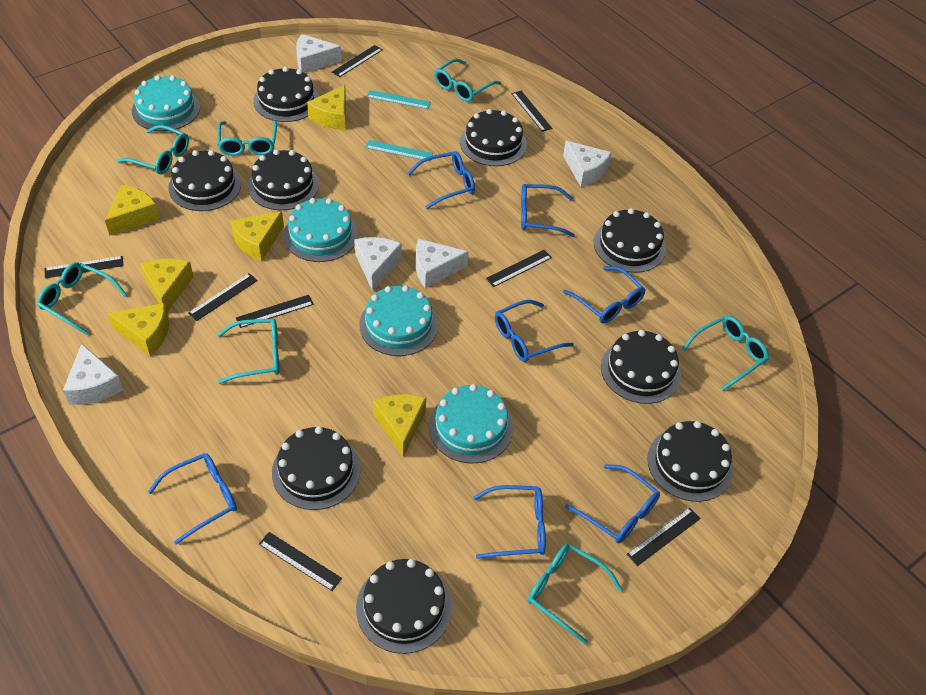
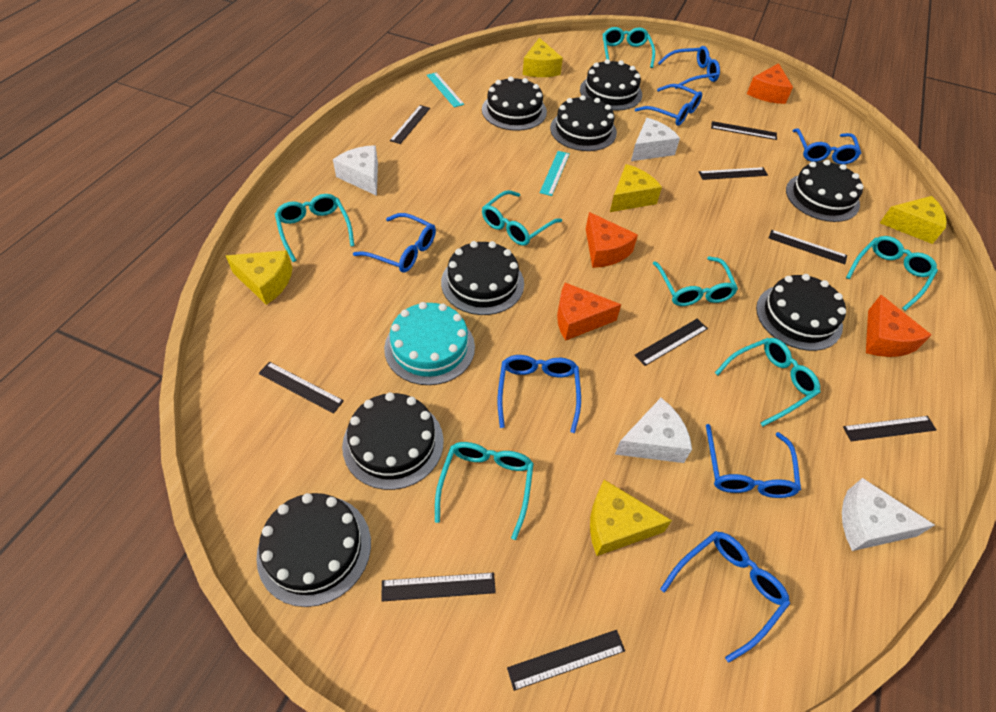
black cake: [168,150,241,211] [248,149,319,210] [253,67,319,122] [272,426,361,510] [356,559,452,654] [460,109,527,166] [594,208,666,273] [601,330,681,404] [647,421,733,502] = 9 -> [256,493,371,607] [342,392,444,490] [441,241,524,315] [482,76,547,131] [550,95,617,151] [580,59,642,111] [756,274,846,351] [786,160,863,222] = 8
black ruler: [45,256,124,278] [188,273,258,321] [236,295,314,328] [259,532,342,591] [332,45,383,77] [486,250,552,287] [511,91,552,132] [627,507,701,566] = 8 -> [258,362,344,414] [381,572,496,601] [390,105,430,144] [507,630,625,691] [634,319,708,366] [699,167,768,180] [711,121,777,140] [769,230,847,264] [843,416,936,441] = 9
orange cheese: none = 0 -> [557,283,621,341] [586,212,638,268] [747,63,793,104] [866,295,931,357] = 4
turquoise cake: [132,75,200,131] [284,198,358,262] [359,285,438,356] [429,384,513,463] = 4 -> [384,302,475,385] = 1
white cheese: [63,344,123,405] [296,34,342,73] [354,237,402,291] [416,239,469,288] [563,141,612,187] = 5 -> [333,145,378,196] [615,398,692,463] [631,118,680,161] [842,478,935,551] = 4
yellow cheese: [105,185,159,236] [107,303,169,356] [140,258,194,312] [230,211,284,261] [307,85,346,130] [373,394,426,457] = 6 -> [226,250,292,305] [523,38,563,77] [590,480,672,556] [610,164,662,212] [880,196,947,244] = 5

